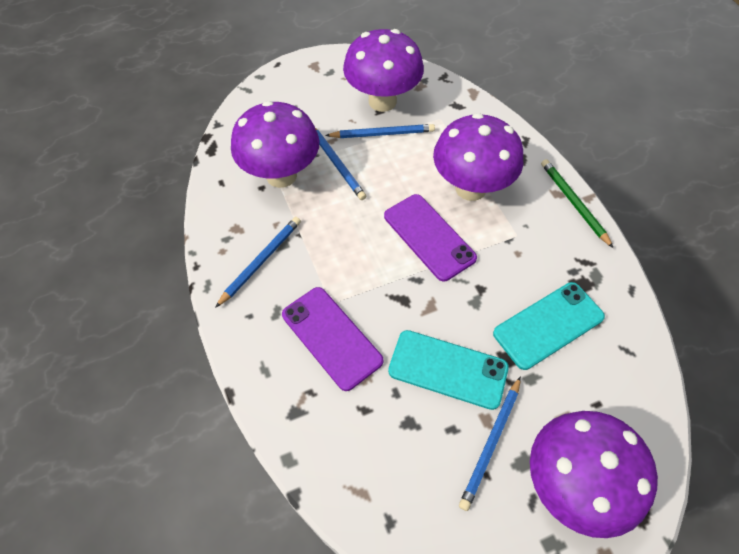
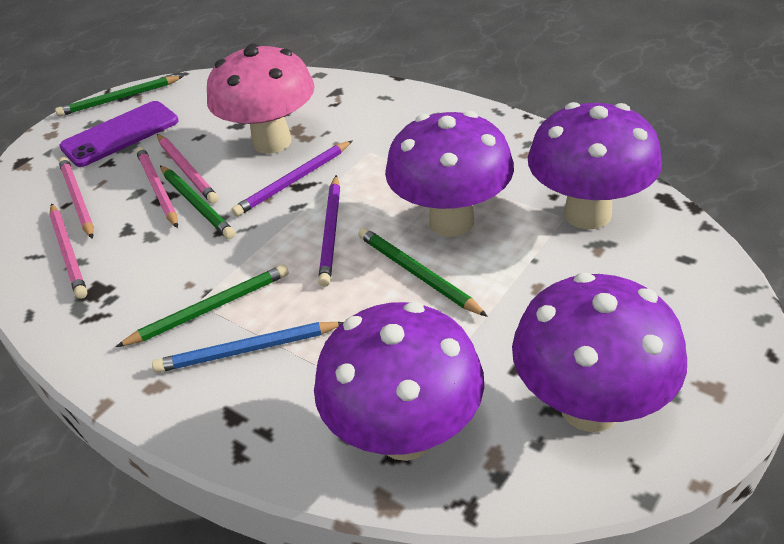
blue pencil: [215,217,301,308] [315,128,366,200] [325,124,435,138] [459,376,521,511] = 4 -> [152,322,343,373] = 1
green pencil: [541,159,613,248] = 1 -> [55,76,184,116] [116,264,289,347] [160,166,235,239] [358,228,488,317] = 4
pink mushroom: none = 0 -> [207,44,315,154] = 1
pink pencil: none = 0 -> [49,204,87,299] [59,157,94,239] [136,147,178,228] [157,134,219,204] = 4
purple pencil: none = 0 -> [231,140,353,217] [318,175,340,287] = 2
purple phone: [282,287,383,391] [384,194,477,281] = 2 -> [59,101,179,167] = 1
turquoise phone: [388,330,509,410] [493,282,605,370] = 2 -> none = 0

